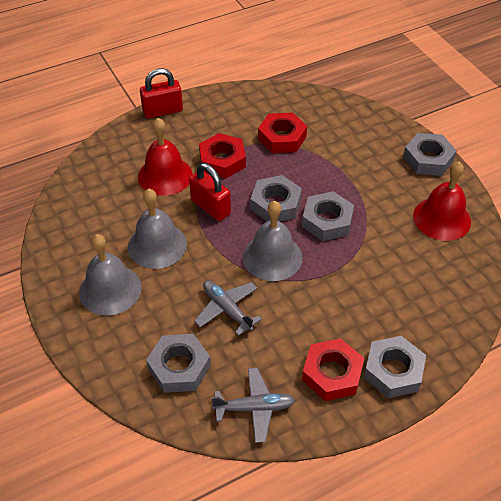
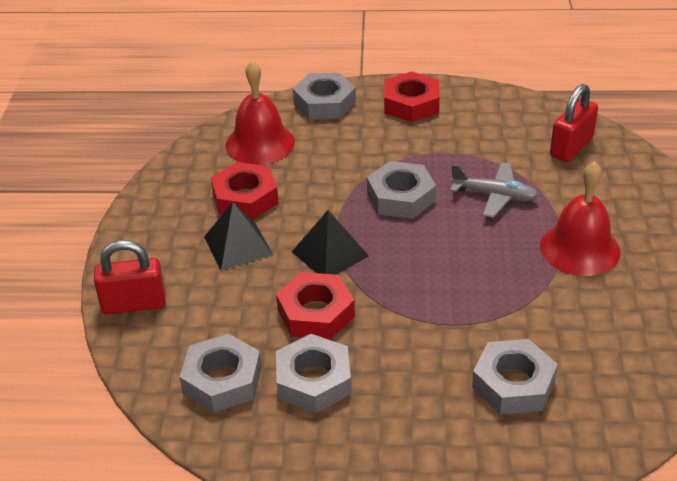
black pyramid: none = 0 -> [204,202,273,270] [292,210,369,275] = 2
grey bell: [79,234,142,315] [128,189,187,269] [243,201,303,281] = 3 -> none = 0
grey plane: [194,280,262,336] [211,368,295,443] = 2 -> [450,162,539,218] = 1

